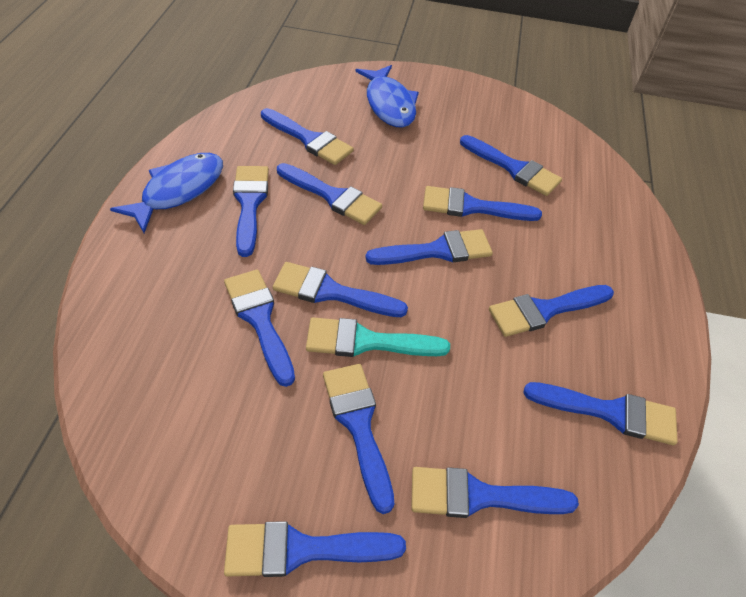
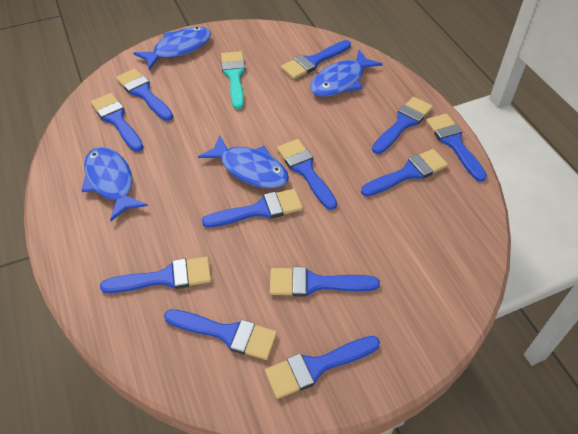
blue brush: [224,269,295,387] [224,521,406,577] [233,166,269,257] [261,108,353,165] [273,262,408,317] [277,163,382,225] [323,364,394,514] [365,229,493,265] [411,467,579,518] [423,186,542,221] [460,135,562,196] [489,285,614,337] [524,382,678,445] = 13 -> [91,93,144,152] [100,256,211,293] [116,68,173,121] [164,309,277,360] [202,189,303,228] [265,336,380,399] [270,267,380,297] [277,139,337,210] [281,40,351,79] [361,149,448,196] [372,97,433,154] [426,113,487,182] = 12
blue fish: [110,153,223,233] [355,65,419,128] = 2 -> [82,147,148,221] [133,27,211,70] [198,135,289,189] [310,50,382,97] = 4

